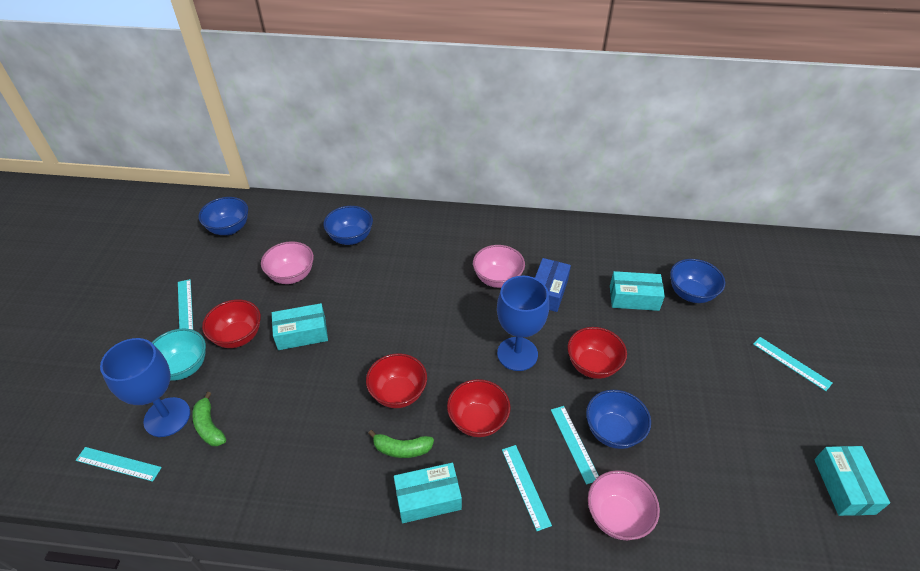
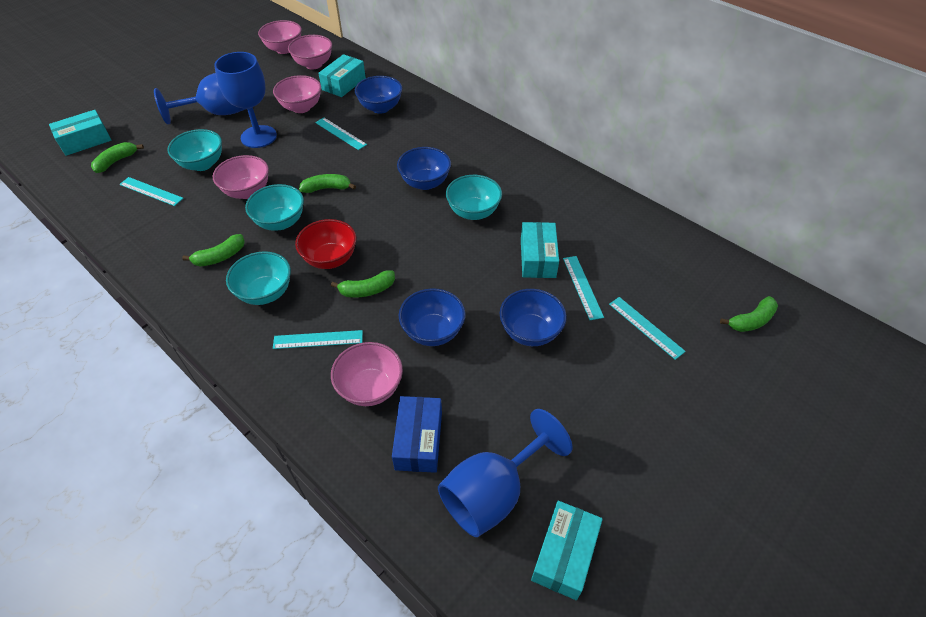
blue goblet: [100,338,190,437] [497,276,549,371] = 2 -> [154,73,247,124] [214,52,277,148] [438,409,572,537] = 3
green banana: [192,392,226,446] [368,430,434,458] = 2 -> [91,142,144,173] [182,234,245,266] [299,174,356,193] [331,270,395,298] [720,296,778,332] = 5
pink bowl: [261,241,314,284] [473,245,525,288] [588,470,660,540] = 3 -> [213,155,269,199] [258,20,302,54] [273,75,321,113] [288,35,332,70] [331,342,403,406] = 5
red bowl: [202,300,261,348] [366,353,427,408] [447,379,511,437] [568,327,627,379] = 4 -> [295,219,357,269] = 1
turquoise bowl: [152,328,206,381] = 1 -> [168,129,222,171] [226,251,291,305] [245,184,304,231] [446,175,502,220] = 4

